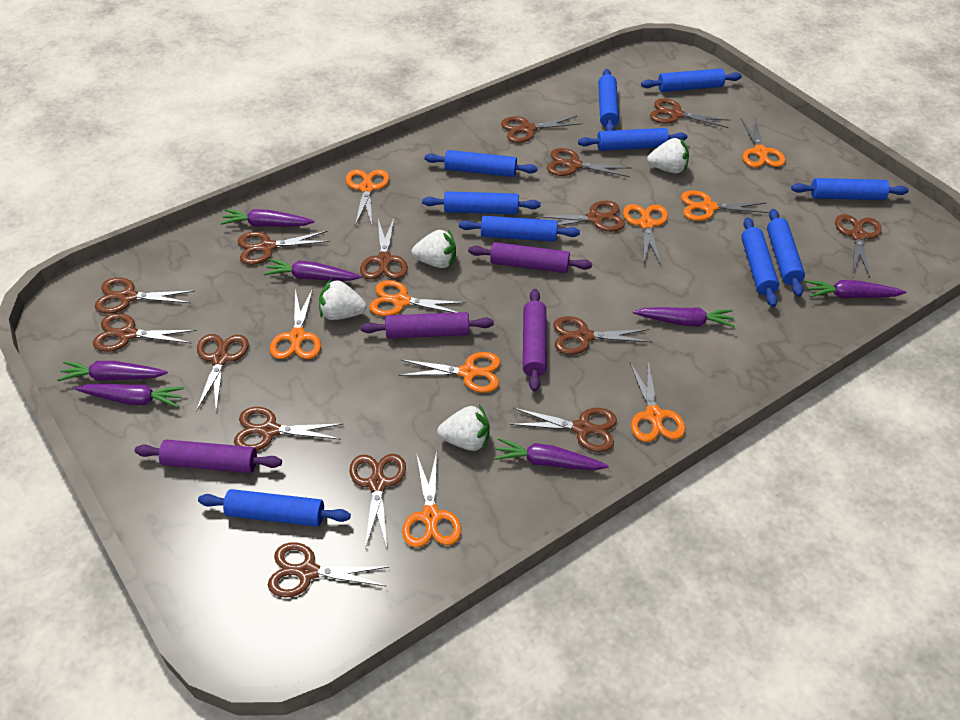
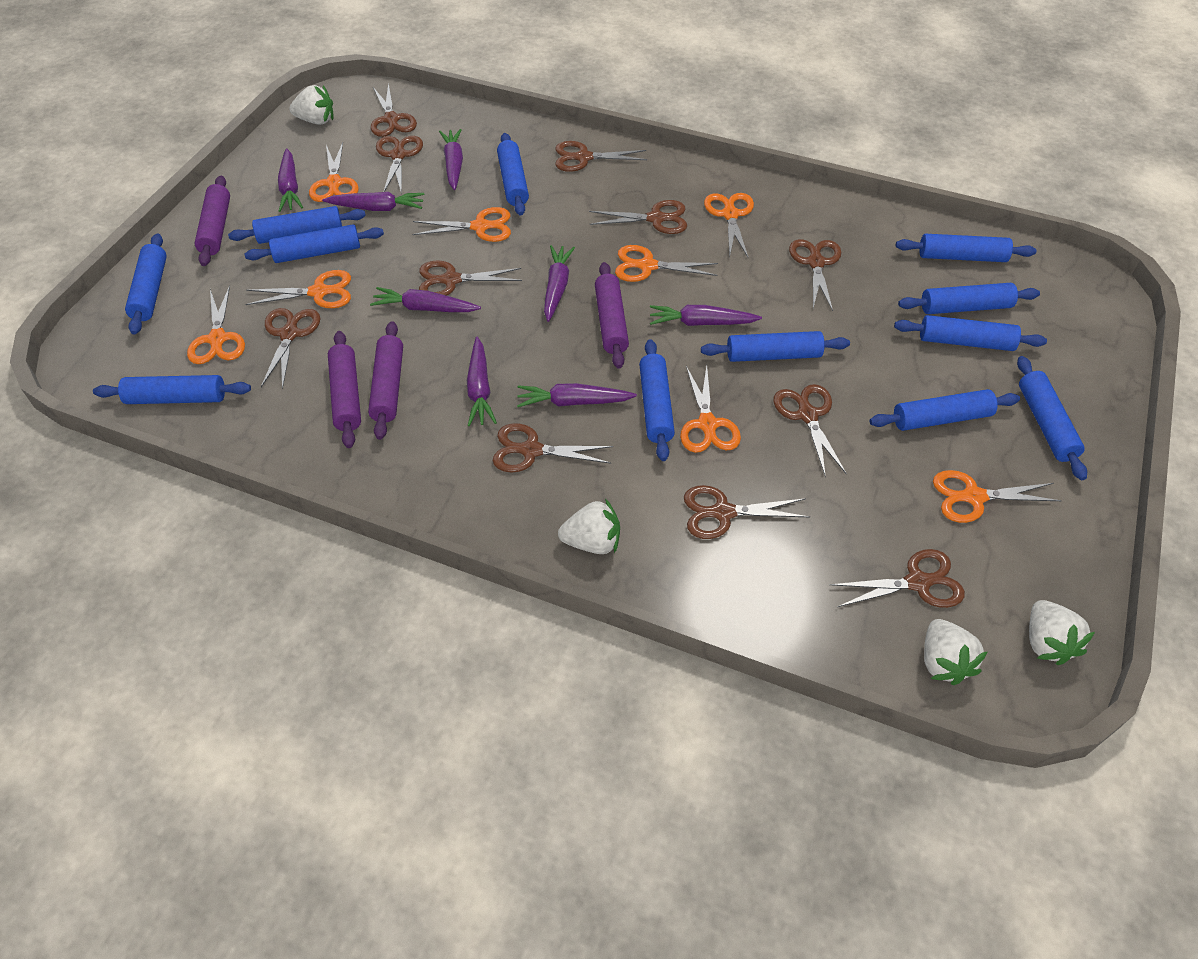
blue rolling pin: [198,489,351,527] [422,191,541,214] [425,150,537,177] [459,216,580,242] [578,128,687,151] [598,69,619,131] [641,68,742,92] [741,217,779,307] [767,209,805,297] [791,178,909,200] = 10 -> [93,375,251,404] [125,233,167,335] [228,206,366,244] [245,225,384,263] [497,133,529,216] [639,339,675,461] [701,331,850,362] [869,389,1020,431] [894,315,1047,351] [896,234,1037,262] [898,283,1040,314] [1017,356,1087,480] = 12
brown scissors: [93,313,196,352] [95,277,195,314] [196,334,249,412] [234,407,343,451] [238,231,330,265] [268,542,389,598] [349,454,406,548] [360,218,408,279] [501,116,582,143] [510,408,617,452] [535,201,625,232] [547,148,631,177] [553,316,652,355] [650,98,731,128] [835,214,882,278] = 15 -> [261,308,320,389] [371,83,417,137] [376,136,423,195] [419,260,522,296] [493,423,613,473] [555,141,647,172] [589,200,687,234] [684,485,810,539] [773,384,847,477] [789,239,841,311] [830,549,965,608] = 11
orange scissors: [270,288,321,359] [346,169,389,226] [369,280,467,316] [399,352,500,393] [402,452,461,548] [623,204,668,265] [630,360,685,442] [681,190,769,221] [741,117,785,168] = 9 -> [187,285,245,364] [245,270,351,308] [309,142,359,202] [412,207,511,242] [615,245,718,282] [680,365,741,453] [704,193,754,257] [933,470,1062,523] = 8
purple carrot: [57,361,168,381] [75,384,184,408] [221,209,315,227] [263,259,361,281] [494,438,609,470] [633,307,735,327] [806,280,906,298] = 7 -> [278,148,303,212] [322,192,424,211] [370,287,481,312] [439,129,463,190] [467,337,497,426] [517,383,637,407] [544,245,575,322] [650,305,762,326] = 8

